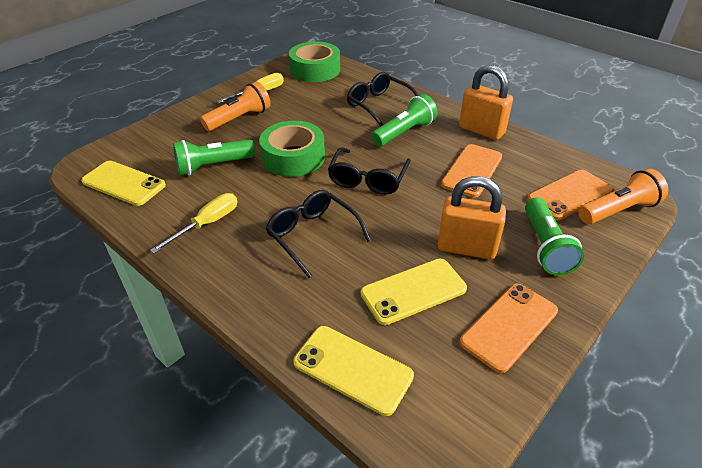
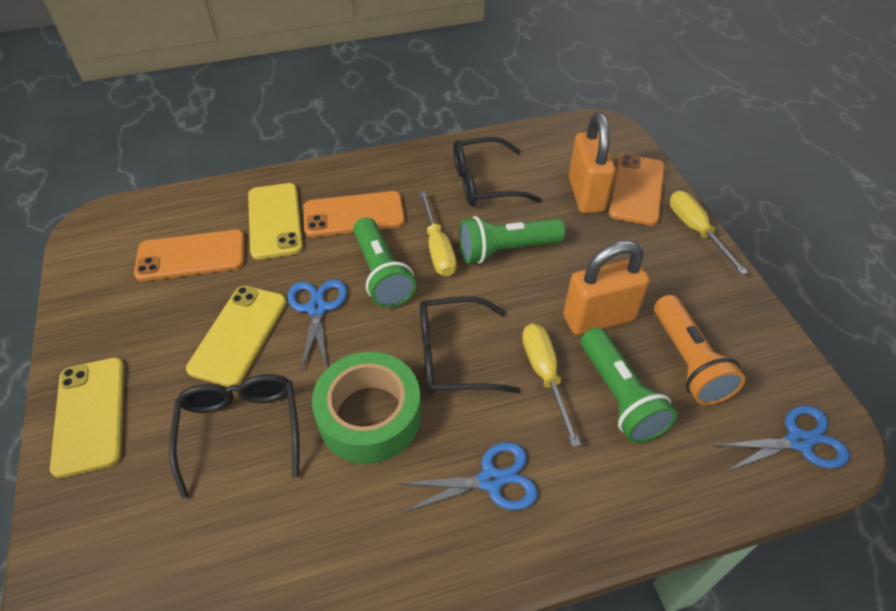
blue scissors: none = 0 -> [288,279,347,371] [398,442,538,513] [712,405,850,472] = 3
green tape: [259,121,325,177] [289,42,340,82] = 2 -> [312,352,421,464] = 1
orange flashlight: [200,81,271,131] [578,169,668,224] = 2 -> [654,295,745,405] = 1
yellow screwdriver: [150,193,237,253] [217,73,284,103] = 2 -> [418,190,457,276] [522,323,581,447] [670,191,749,275] = 3

